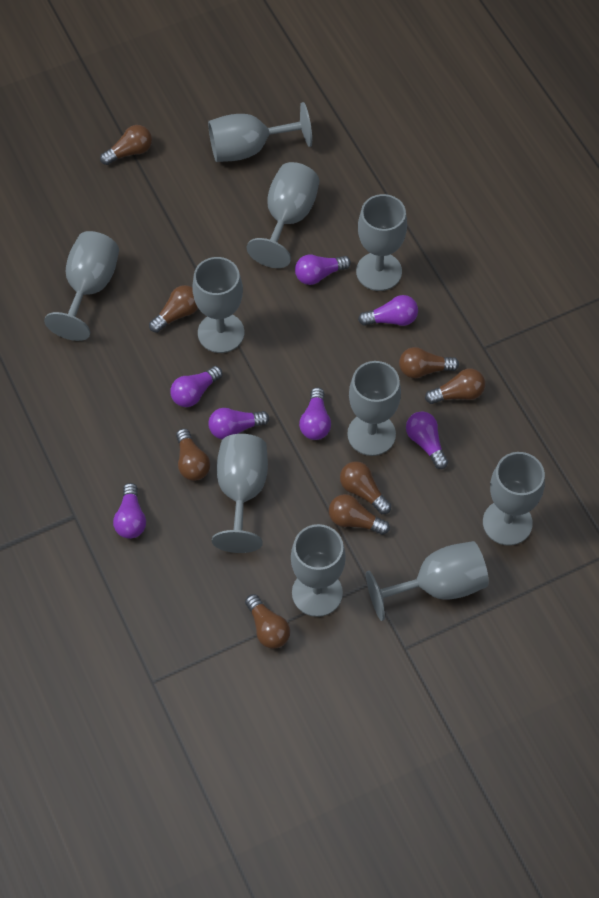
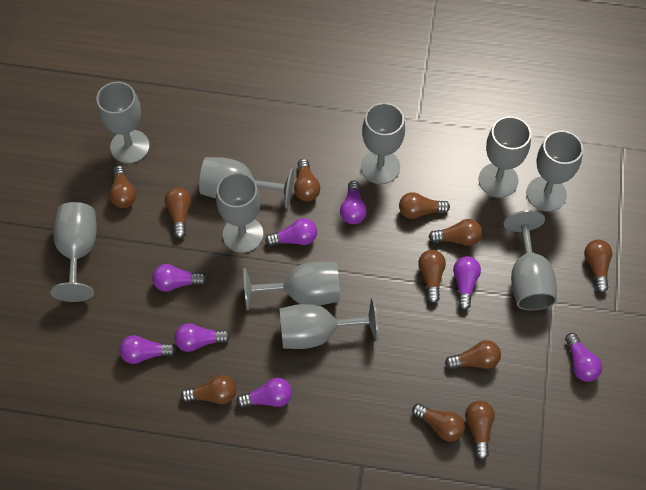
brown light bulb: [100,125,152,165] [149,285,198,333] [176,428,210,481] [245,594,290,649] [329,494,390,535] [340,461,391,514] [399,347,459,378] [425,368,486,404] = 8 -> [109,166,136,208] [165,187,191,239] [180,375,236,404] [294,159,320,201] [399,192,450,219] [412,403,465,442] [418,250,446,303] [429,219,482,246] [445,340,501,369] [465,401,495,460] [584,240,612,293] = 11
purple light bulb: [113,483,146,539] [170,366,222,407] [208,408,269,439] [295,254,351,285] [299,387,331,440] [358,295,418,326] [406,412,448,469] = 7 -> [119,335,176,364] [152,264,207,292] [174,323,230,352] [236,378,292,407] [265,218,317,246] [340,181,367,224] [453,256,481,310] [565,333,602,382] = 8

